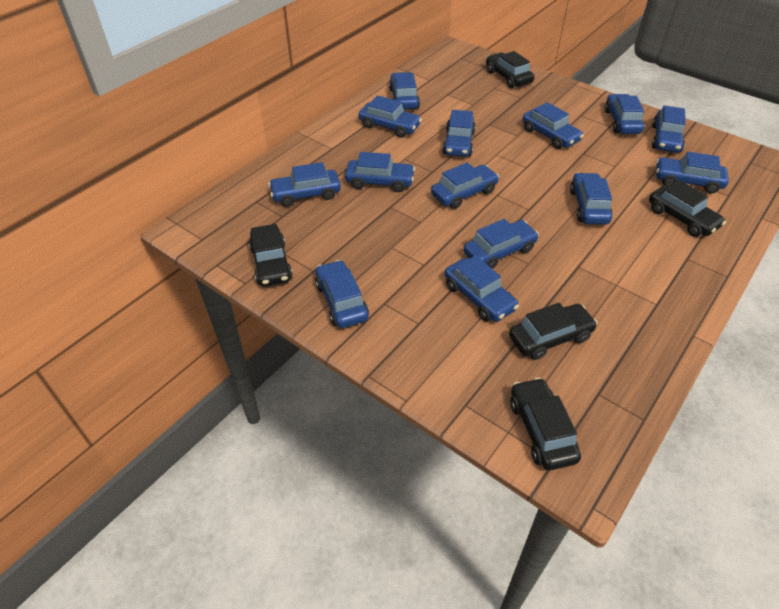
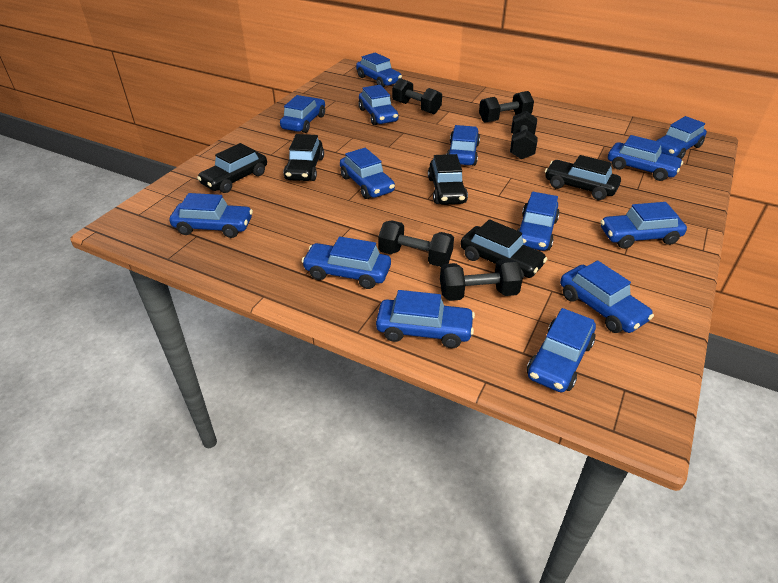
black dumbbell: none = 0 -> [378,221,454,267] [392,78,442,114] [440,259,523,301] [479,91,534,123] [510,111,538,159] = 5

